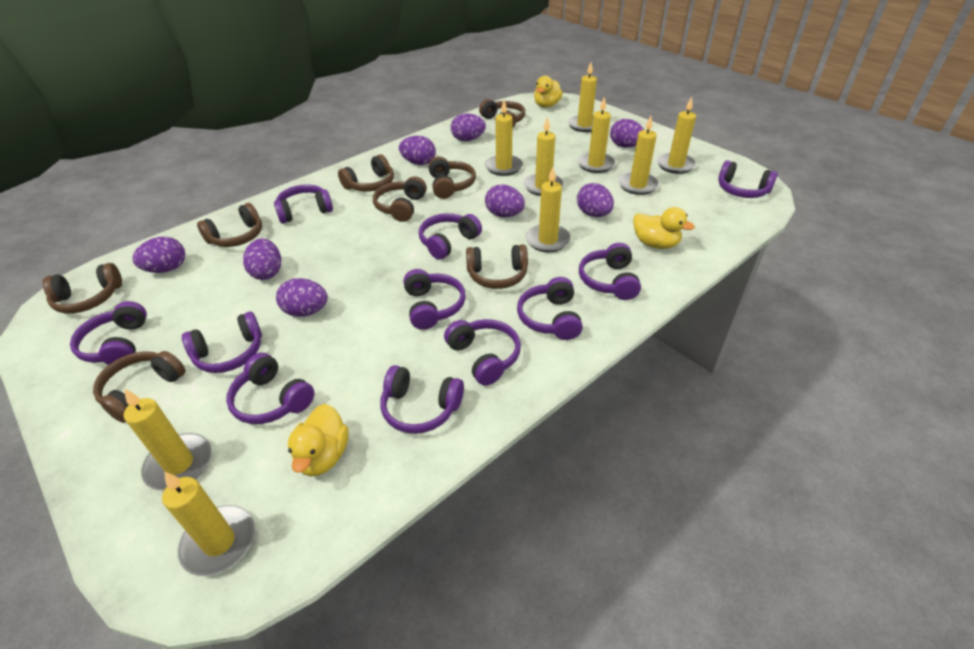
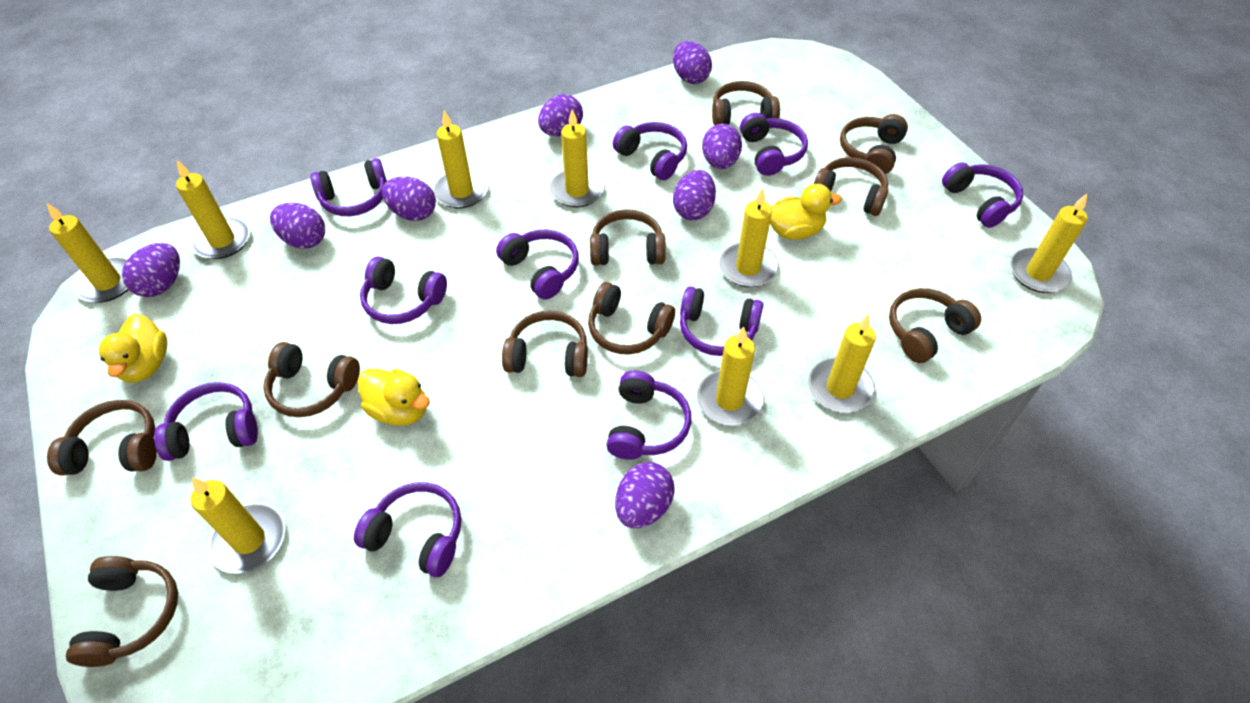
brown headphones: [42,263,122,314] [93,351,186,423] [197,203,262,247] [338,154,394,192] [373,176,427,222] [428,156,476,199] [466,244,528,289] [479,99,525,128] = 8 -> [47,400,157,475] [66,556,178,667] [263,342,360,417] [502,310,588,377] [588,282,675,355] [590,209,666,265] [712,81,780,125] [814,157,888,216] [840,114,908,174] [889,288,981,363] = 10
purple headphones: [70,301,147,365] [182,312,262,373] [226,353,314,424] [274,184,333,223] [380,365,464,434] [403,269,466,330] [419,213,482,260] [444,319,521,386] [517,277,583,340] [579,243,641,300] [718,160,778,198] = 11 -> [154,382,258,461] [310,158,387,216] [354,482,461,577] [360,256,447,324] [496,229,579,300] [606,370,691,460] [613,122,687,180] [680,286,763,356] [740,113,808,176] [942,162,1023,228] = 10

